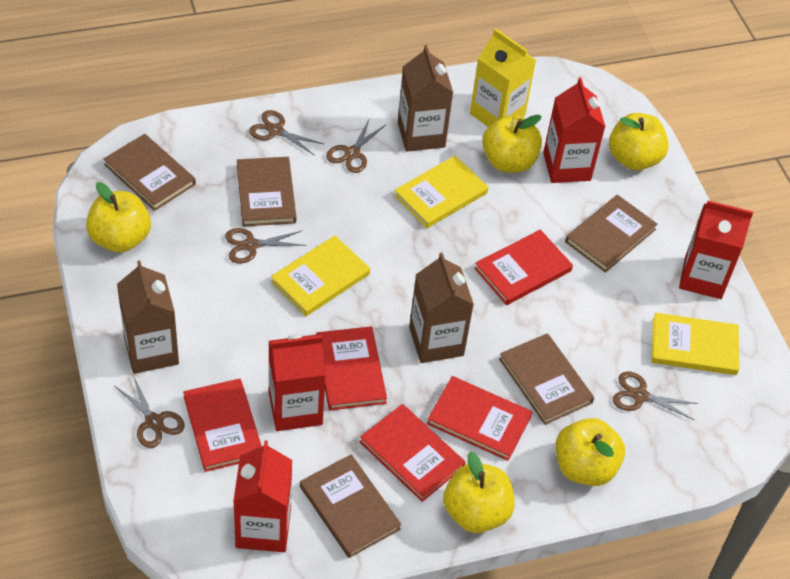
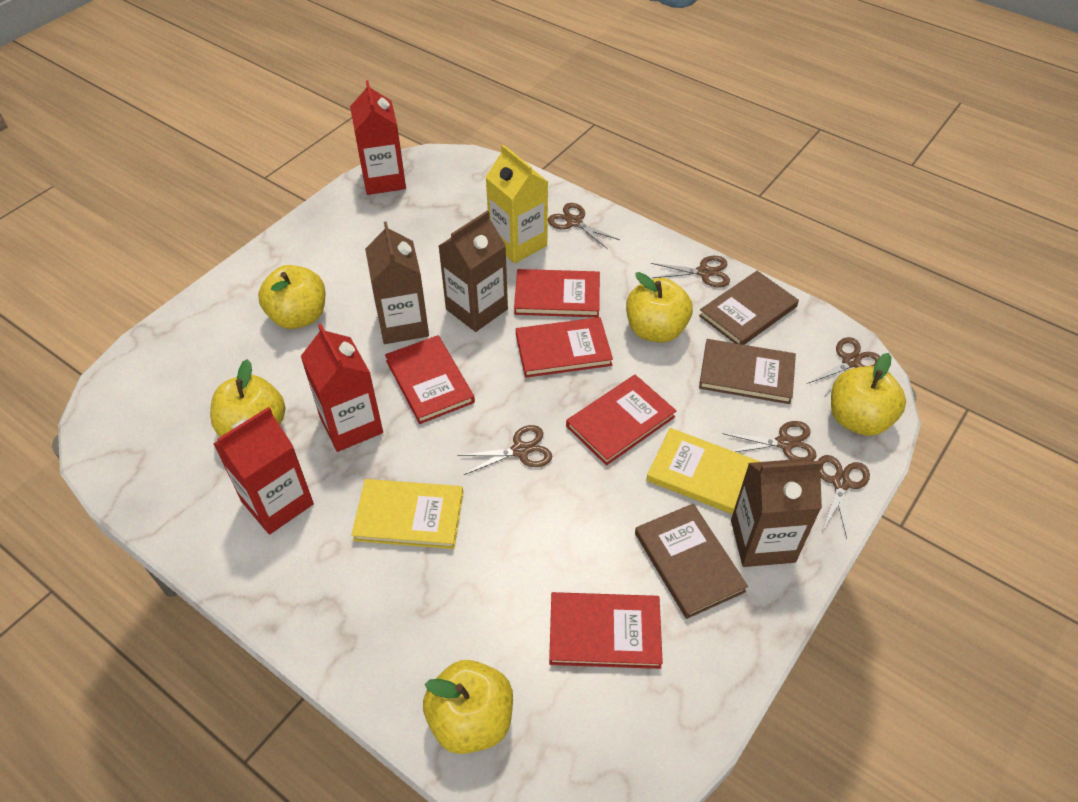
brown book: [104,134,196,211] [237,157,296,227] [300,454,401,558] [499,333,594,425] [565,195,657,273] = 5 -> [635,503,748,619] [699,271,799,345] [699,339,796,404] = 3
brown scissors: [115,376,185,448] [225,228,306,264] [249,110,324,156] [326,118,386,173] [613,371,698,420] = 5 -> [457,425,552,475] [548,203,620,249] [651,256,730,287] [722,421,817,461] [807,337,880,396] [818,455,870,538] = 6
red carton: [233,441,292,552] [269,334,326,431] [543,78,606,183] [679,200,753,299] = 4 -> [213,407,314,534] [301,324,383,452] [350,80,406,195] = 3
yellow book: [271,236,370,316] [394,156,488,228] [652,313,739,375] = 3 -> [351,479,463,549] [646,428,761,515] = 2

